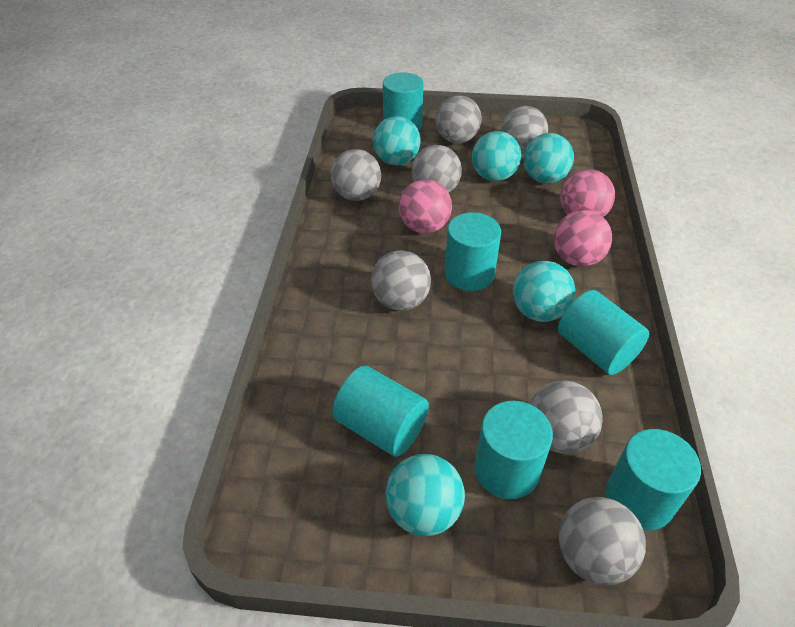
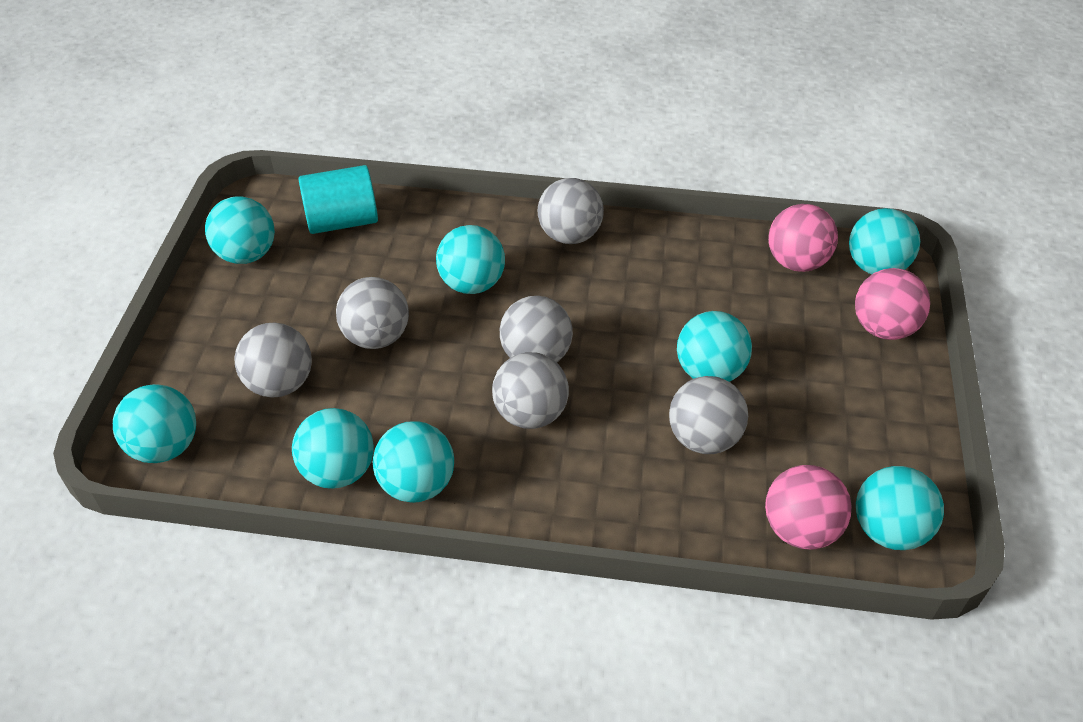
grey ball: [330,149,381,201] [371,250,431,311] [411,145,462,193] [436,96,482,143] [501,106,548,154] [530,381,603,454] [558,497,646,585] = 7 -> [234,323,312,398] [336,277,409,349] [492,352,569,429] [500,296,573,362] [538,178,604,244] [669,376,748,454] = 6
turquoise ball: [373,116,421,165] [385,454,465,536] [472,131,521,181] [513,261,575,322] [523,133,574,184] = 5 -> [113,384,196,463] [205,196,275,264] [292,408,374,489] [373,421,454,503] [436,225,505,294] [677,311,752,382] [849,208,920,274] [856,466,944,550] = 8
turquoise cylinder: [332,366,429,457] [383,72,423,130] [444,212,501,291] [475,401,553,499] [558,290,649,375] [606,429,701,530] = 6 -> [299,165,378,234] = 1

